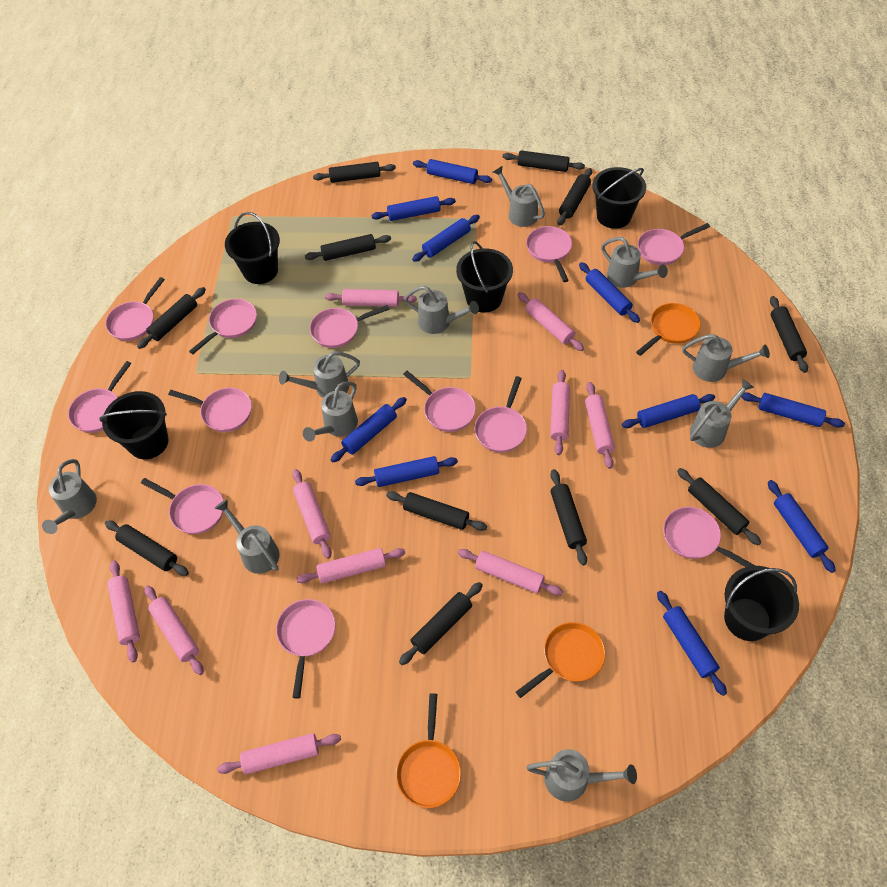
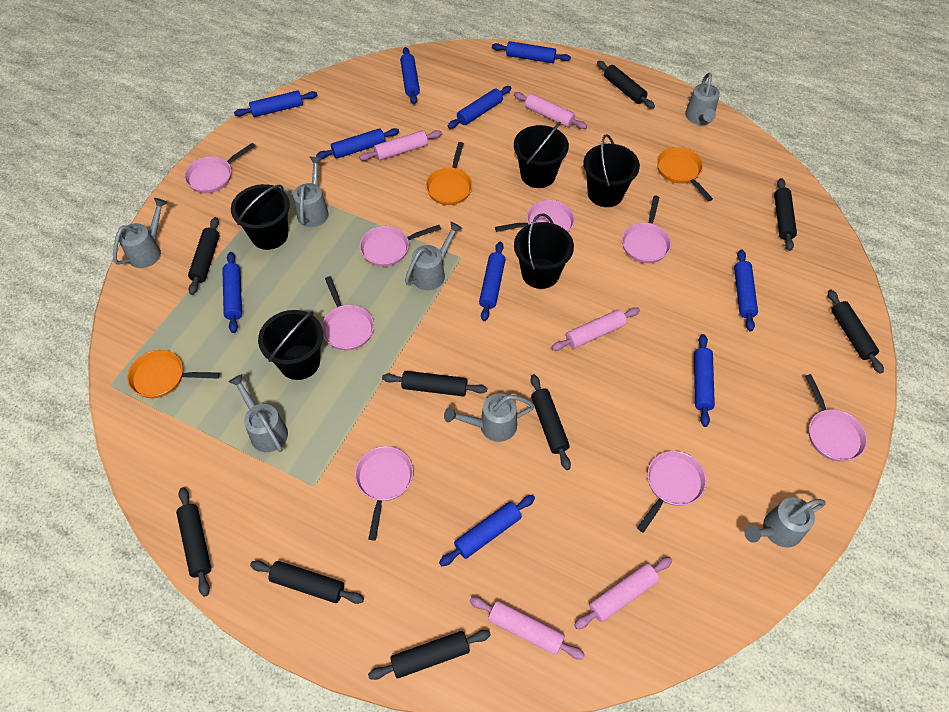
black rolling pin: [105,520,189,576] [137,287,206,349] [305,234,391,261] [313,162,396,183] [386,491,487,531] [399,582,483,665] [503,150,585,172] [550,469,587,565] [557,168,592,226] [677,468,761,546] [770,296,808,373] = 11 -> [176,487,211,597] [188,217,220,295] [250,560,364,604] [368,630,491,680] [382,371,487,397] [530,374,571,470] [597,61,655,109] [774,178,797,251] [828,289,884,374] = 9
grey watering can: [42,459,97,534] [215,499,280,574] [279,351,360,398] [303,381,358,442] [404,286,479,334] [493,166,545,227] [526,749,637,802] [601,237,668,288] [682,334,770,382] [690,379,754,448] = 10 -> [113,198,168,268] [228,374,288,452] [293,157,329,227] [405,221,462,290] [444,393,535,442] [685,73,720,125] [744,497,825,548] = 7
pink pan: [68,361,131,433] [105,277,165,341] [141,478,224,534] [168,388,252,432] [189,299,257,354] [276,599,336,699] [310,305,390,348] [403,371,476,432] [474,376,527,453] [526,226,572,282] [638,223,710,265] [663,507,755,567] = 12 -> [184,143,255,193] [322,276,374,350] [355,446,413,540] [360,225,441,267] [495,200,575,232] [622,196,671,263] [637,451,707,533] [805,374,867,462] = 8
pink rolling pin: [107,561,140,663] [145,586,204,675] [217,733,341,774] [293,469,332,559] [296,548,405,584] [325,289,417,307] [458,549,563,596] [518,292,584,351] [550,370,570,455] [585,382,615,469] = 10 -> [359,130,442,161] [470,597,585,660] [514,92,587,129] [551,307,640,351] [574,557,672,629] = 5

